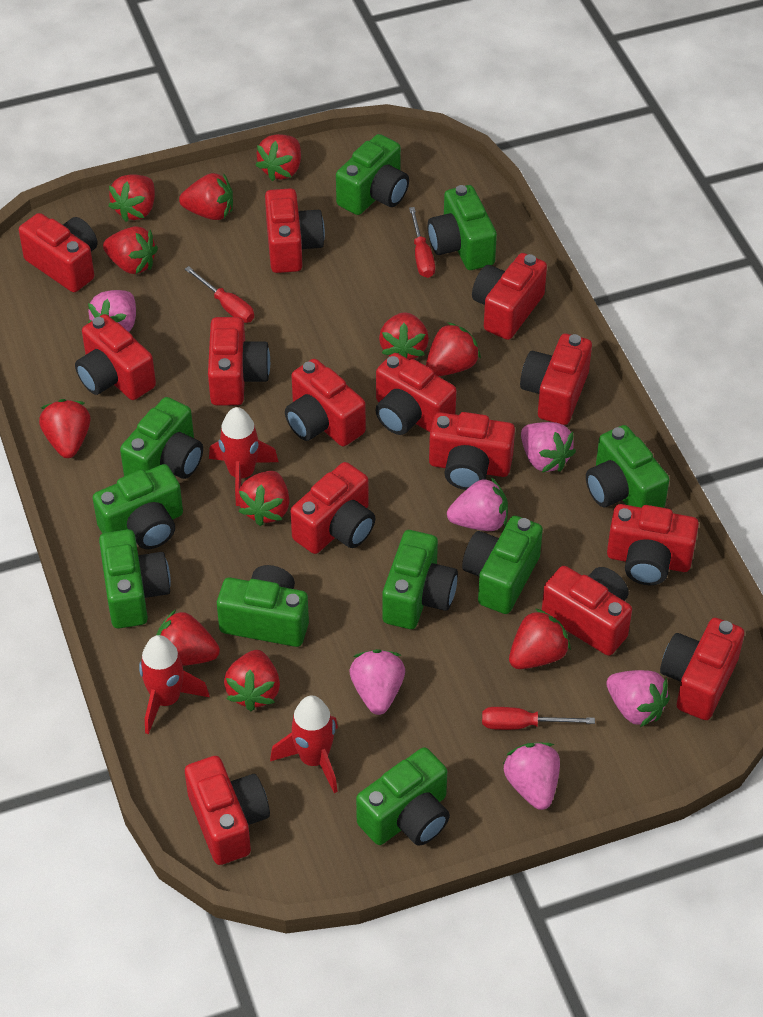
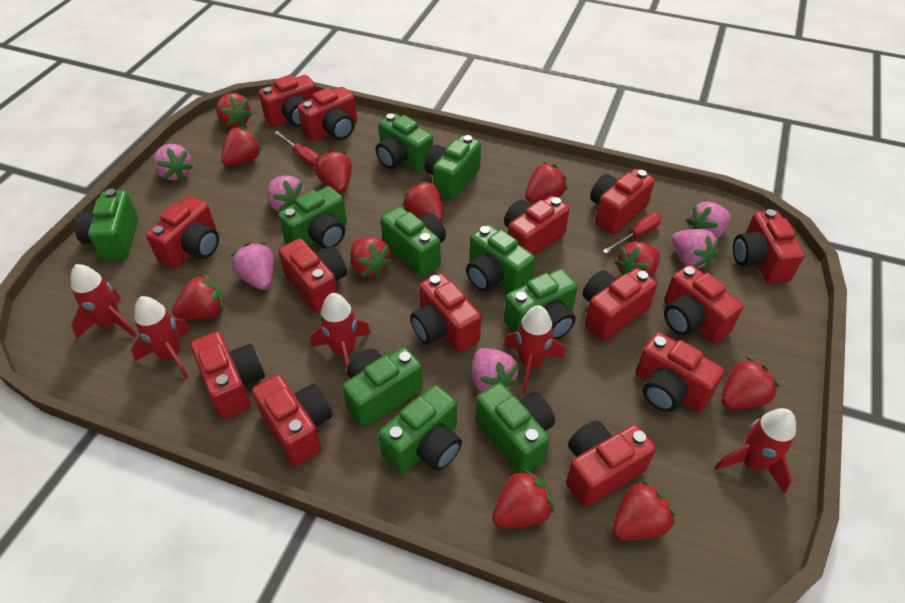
red rocket: [139,635,210,734] [209,407,279,506] [270,696,338,793] = 3 -> [71,264,137,339] [131,296,192,378] [311,293,371,379] [504,305,564,393] [715,408,796,494] = 5
red screwdriver: [185,266,254,323] [409,207,435,278] [482,707,595,730] = 3 -> [274,131,320,167] [603,213,661,254] = 2

